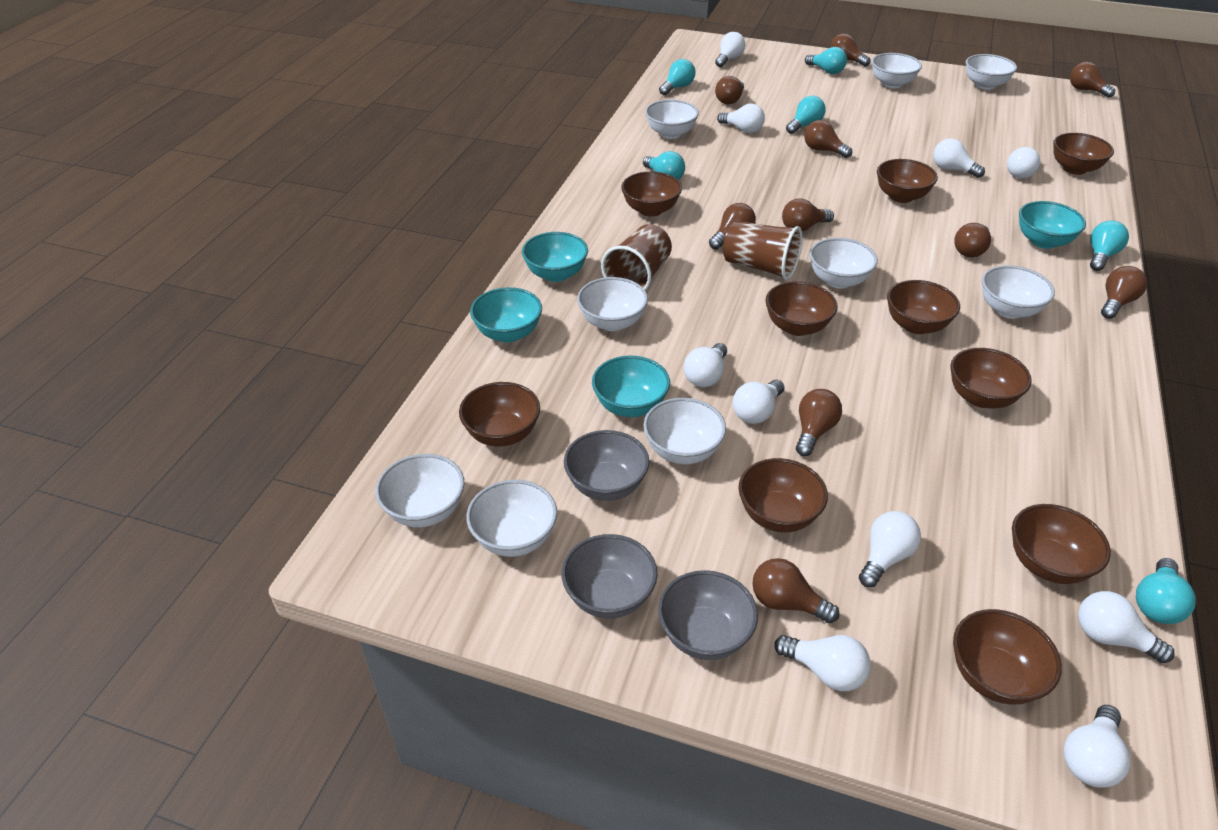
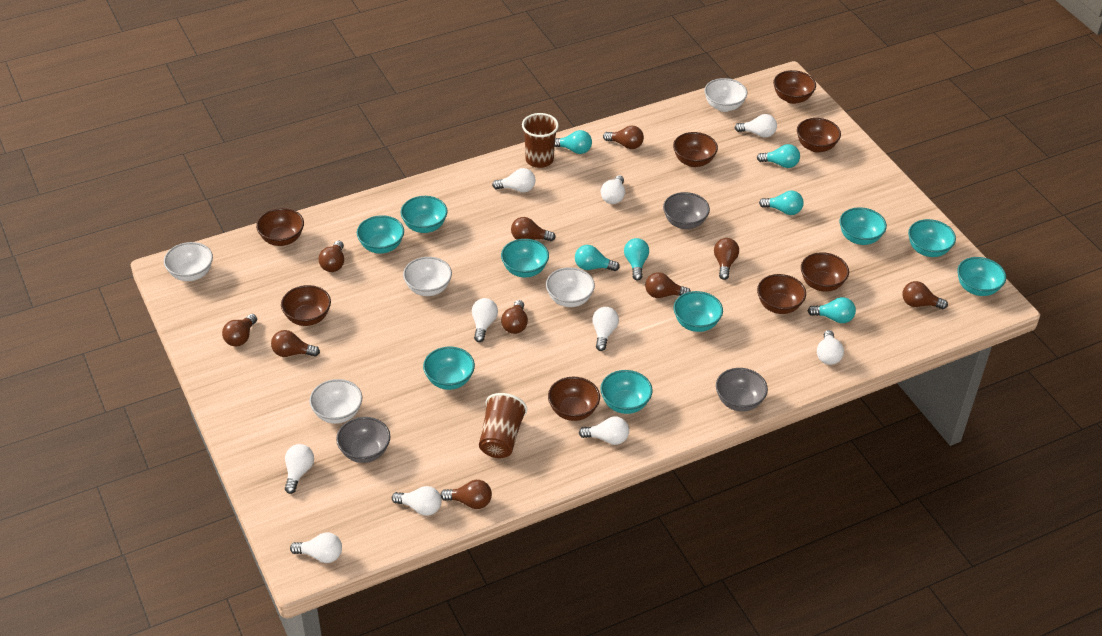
brown bowl: [459,382,540,447] [621,171,682,217] [739,458,828,532] [765,281,838,336] [877,159,938,203] [887,280,960,334] [950,348,1032,408] [953,609,1062,705] [1012,504,1111,584] [1053,133,1114,175] = 10 -> [256,208,304,246] [281,285,331,326] [548,377,600,421] [673,132,718,167] [757,274,806,314] [773,70,816,104] [797,118,841,153] [801,252,849,292] = 8
turquoise bowl: [470,287,542,343] [522,232,588,282] [592,355,670,417] [1019,201,1086,249] = 4 -> [357,215,404,254] [401,196,448,233] [423,347,475,390] [501,239,549,277] [600,370,653,414] [674,291,723,332] [839,207,887,245] [908,219,956,257] [957,257,1006,296] = 9
white bowl: [376,454,465,527] [466,480,557,557] [577,277,648,331] [643,398,726,464] [645,100,699,139] [810,238,878,289] [872,53,922,88] [966,54,1017,90] [982,265,1055,319] = 9 -> [164,242,213,281] [309,379,362,424] [403,257,452,296] [546,267,595,307] [704,78,747,112] = 5

